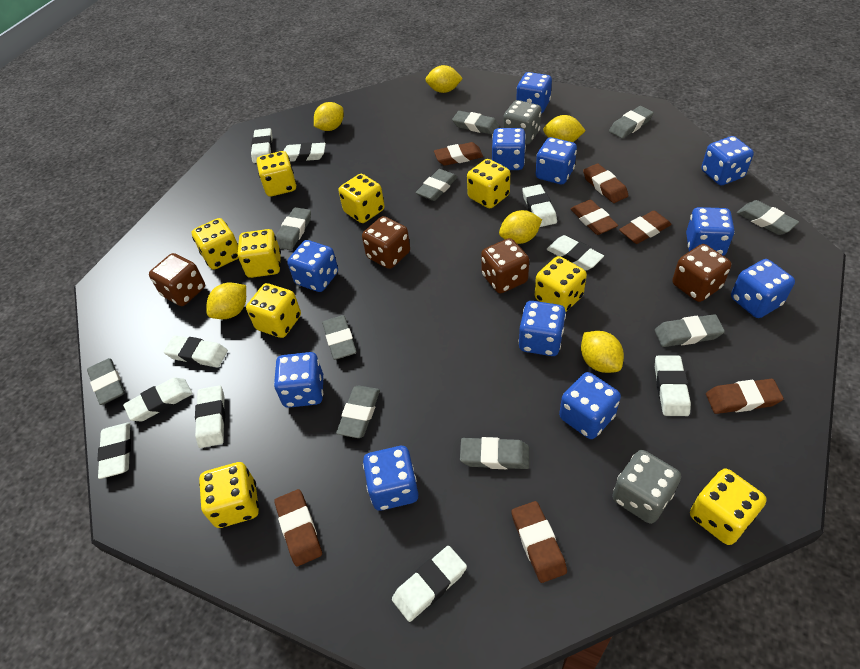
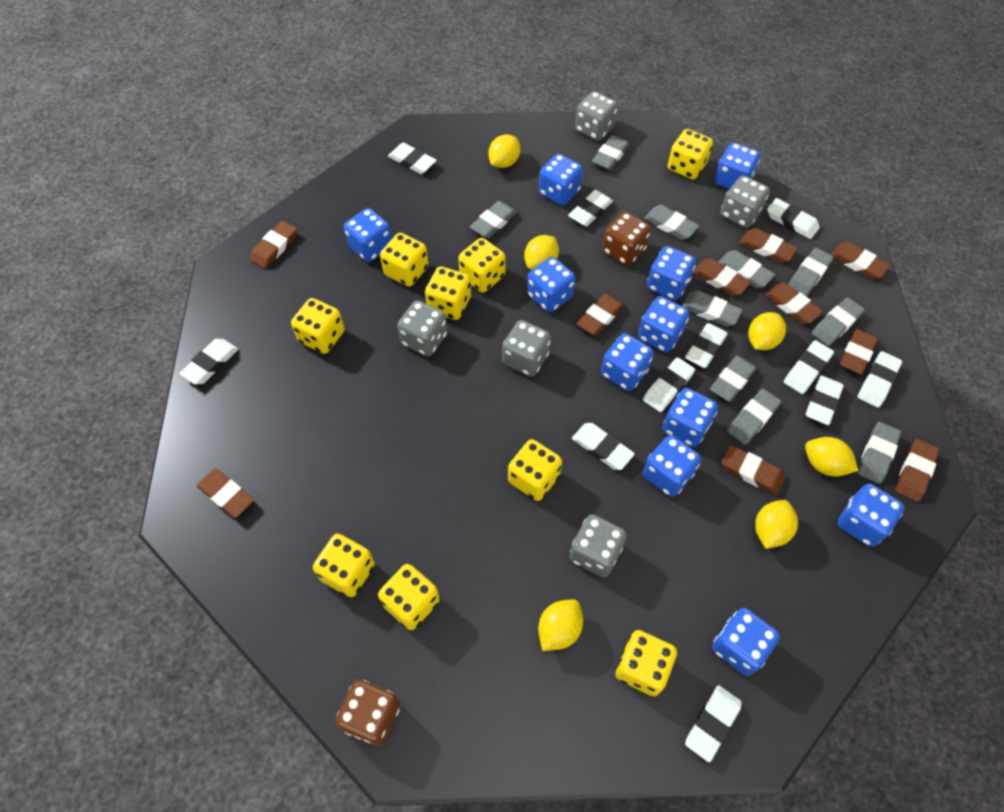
brown dice: [149,253,205,306] [362,216,410,269] [481,238,529,293] [672,244,731,302] = 4 -> [335,680,400,746] [602,212,651,266] = 2
brown eraser: [274,489,322,567] [434,142,483,166] [511,501,567,583] [571,200,618,235] [583,163,629,203] [619,211,672,244] [706,379,784,414] = 7 -> [197,469,254,518] [250,221,297,269] [576,293,624,336] [693,258,751,296] [721,445,785,495] [739,228,798,263] [764,283,823,324] [830,242,891,279] [840,329,878,375] [895,439,939,502] = 10
grey dice: [503,100,541,144] [612,450,681,524] = 2 -> [397,300,447,356] [502,320,551,377] [570,514,627,577] [575,91,618,141] [720,175,770,228] = 5
white eraser: [97,422,131,479] [123,377,192,421] [163,335,228,367] [195,385,225,448] [251,128,273,163] [283,142,326,162] [392,546,467,622] [522,184,557,227] [546,235,604,270] [655,355,691,416] = 10 -> [179,339,238,385] [388,142,437,174] [568,190,613,227] [572,423,635,470] [643,357,695,412] [685,323,728,368] [685,685,742,762] [767,198,820,239] [784,340,834,394] [806,375,844,425] [858,351,902,408] = 11

